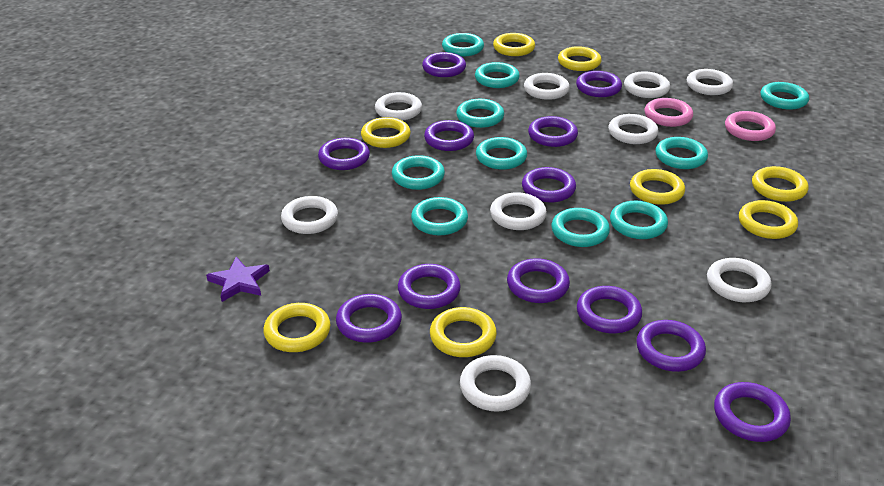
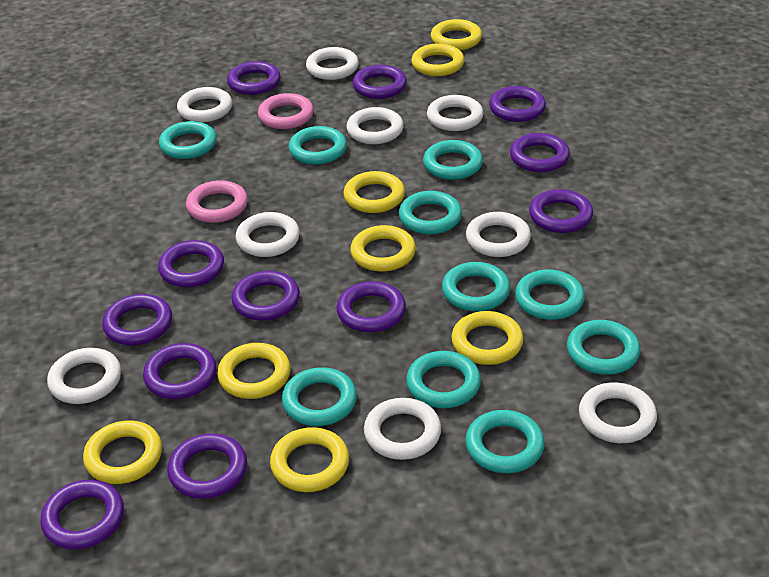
purple star: [206,257,270,302] = 1 -> none = 0

